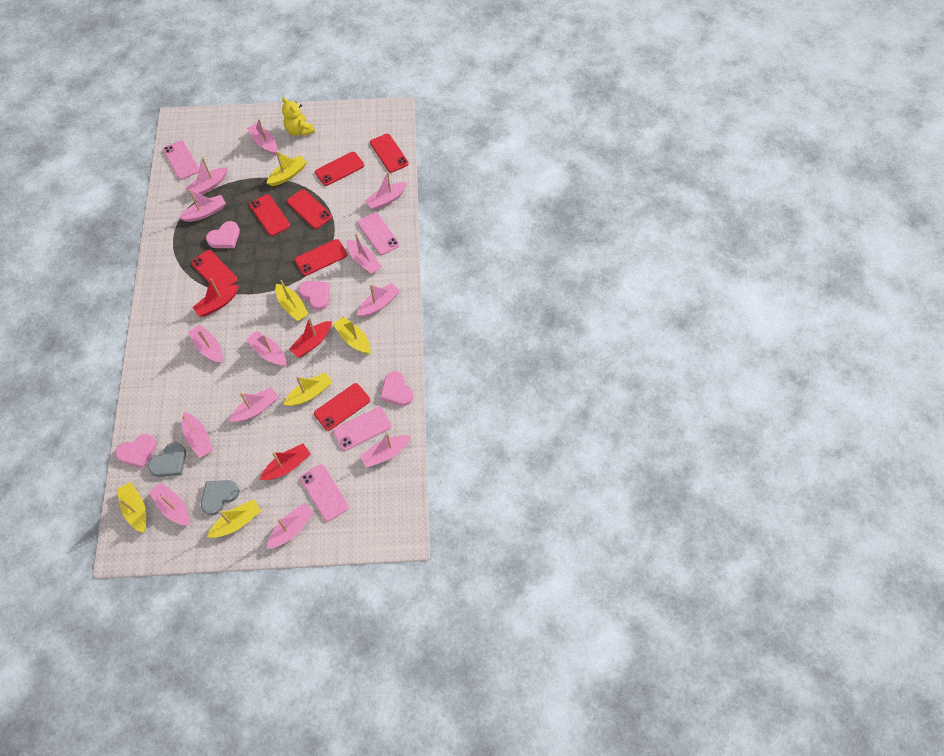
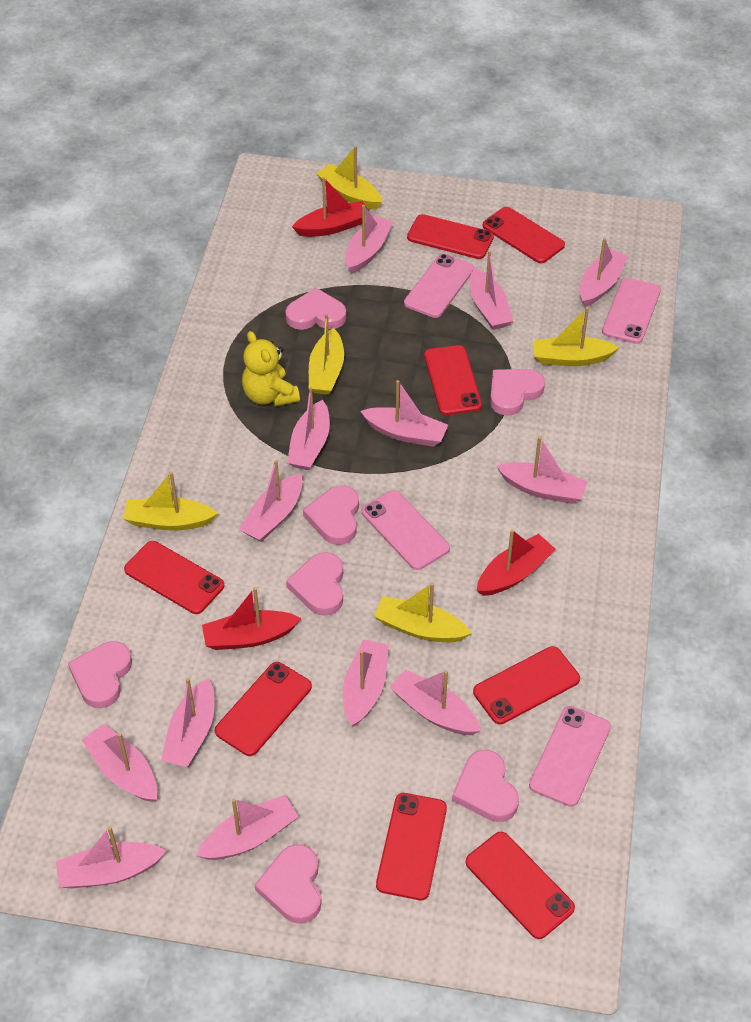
grey heart: [148,442,186,477] [201,480,240,515] = 2 -> none = 0
pink heart: [115,434,157,468] [206,221,240,248] [298,281,330,311] [380,371,414,406] = 4 -> [68,641,132,708] [255,844,322,924] [285,288,346,330] [286,552,343,616] [303,485,359,545] [452,750,519,822] [490,369,545,416] = 7
red phone: [191,250,237,289] [249,194,290,236] [287,189,332,229] [295,239,347,276] [314,383,370,431] [315,152,364,186] [370,134,409,173] = 7 -> [124,541,224,614] [215,662,312,756] [376,793,447,900] [407,214,494,259] [424,345,482,415] [466,832,575,939] [473,646,580,724] [483,207,565,263] = 8
yellow boat: [117,482,146,533] [207,499,261,538] [267,151,307,186] [275,280,309,321] [283,372,333,406] [333,316,371,354] = 6 -> [123,472,218,531] [309,314,344,395] [317,146,382,210] [374,583,472,642] [533,307,619,366] = 5

